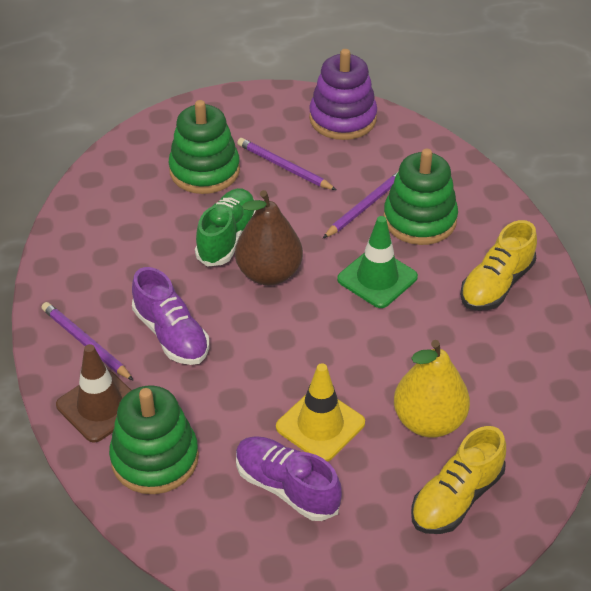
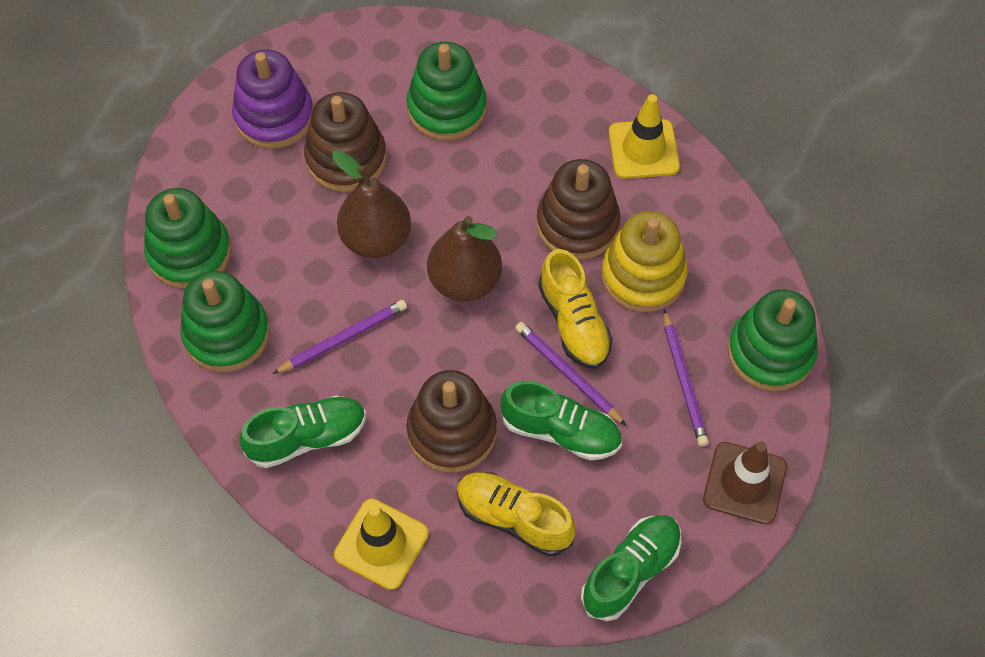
brown pear: [235,190,303,285] = 1 -> [332,150,411,258] [427,216,502,302] = 2
brown stacking toy: none = 0 -> [304,92,387,192] [406,370,497,473] [537,159,621,260] = 3
green shoe: [195,188,256,267] = 1 -> [240,396,366,468] [500,381,622,460] [581,515,682,621] = 3
green stacking toy: [109,385,199,494] [169,100,240,194] [383,149,458,245] = 3 -> [144,188,231,289] [180,271,270,372] [407,41,487,141] [727,289,818,391] = 4
green traffic cone: [337,216,418,308] = 1 -> none = 0
purple shoe: [132,267,209,365] [236,436,342,521] = 2 -> none = 0
yellow pear: [394,340,470,438] = 1 -> none = 0
yellow stacking toy: none = 0 -> [602,211,688,312] = 1
yellow traffic cone: [276,363,365,462] = 1 -> [334,499,429,590] [609,94,680,179] = 2

